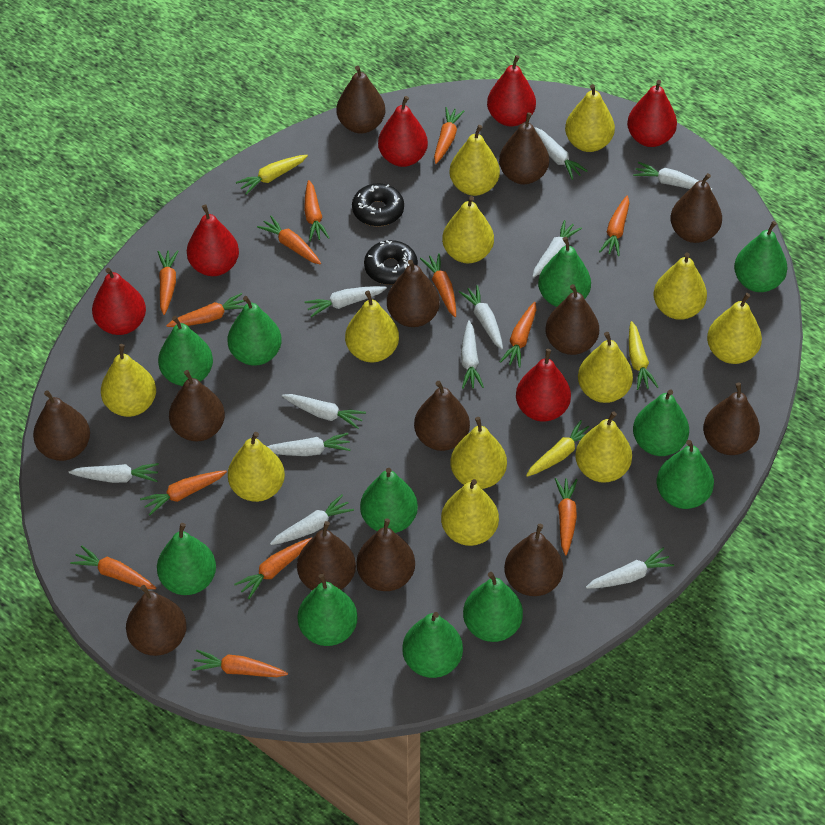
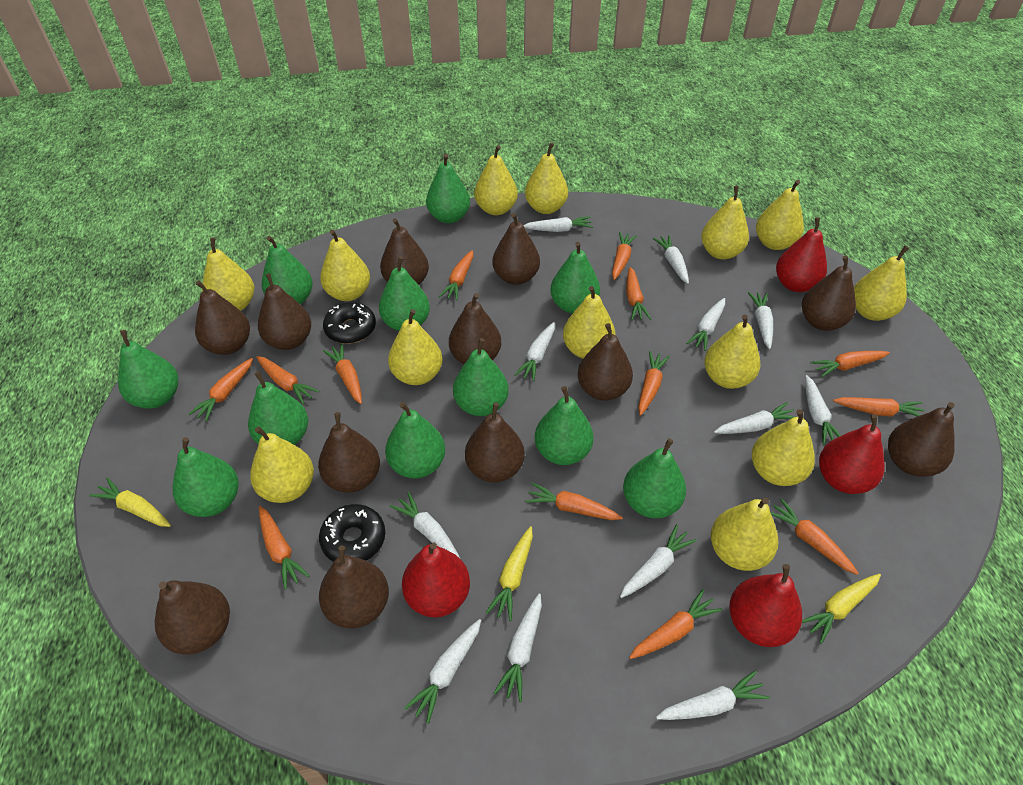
brown pear: [33,390,90,461] [126,585,187,656] [169,370,225,441] [297,521,356,590] [336,66,385,133] [356,519,415,591] [387,260,440,327] [414,381,470,451] [499,112,549,184] [504,524,563,596] [545,284,599,355] [670,173,722,243] [703,383,760,455] = 13 -> [155,580,230,655] [195,280,250,355] [258,273,311,350] [318,412,380,493] [319,546,389,629] [380,218,429,285] [449,293,501,364] [465,403,525,483] [493,213,540,285] [578,323,633,401] [802,256,856,331] [888,402,955,477] = 12
red pear: [92,268,146,335] [187,204,239,276] [378,96,428,167] [487,55,536,126] [516,349,571,422] [627,80,677,147] = 6 -> [402,542,470,617] [729,564,802,647] [776,217,827,292] [819,414,885,494] = 4
white carrot: [69,463,159,483] [267,433,351,456] [270,495,354,545] [282,394,366,429] [304,286,387,317] [459,285,503,349] [461,320,484,389] [532,220,582,278] [534,127,588,180] [586,548,674,589] [633,162,712,190] = 11 -> [390,492,460,558] [404,619,481,724] [494,594,542,702] [515,322,555,381] [524,216,593,232] [620,524,697,598] [653,235,689,284] [656,670,770,720] [686,298,725,351] [714,402,795,434] [748,292,773,349] [805,375,841,445] = 12
yellow pear: [101,344,156,417] [228,432,285,502] [345,291,399,362] [441,479,499,546] [442,196,494,263] [449,125,500,196] [450,417,507,489] [565,84,615,152] [575,411,632,483] [578,332,633,403] [654,252,707,320] [707,293,762,364] = 12 -> [202,238,254,311] [250,427,314,503] [320,230,370,301] [388,309,442,385] [474,145,518,215] [525,143,568,214] [563,286,616,358] [701,186,749,259] [704,315,760,389] [711,497,778,571] [752,409,815,486] [756,180,804,250] [854,246,909,321] = 13

